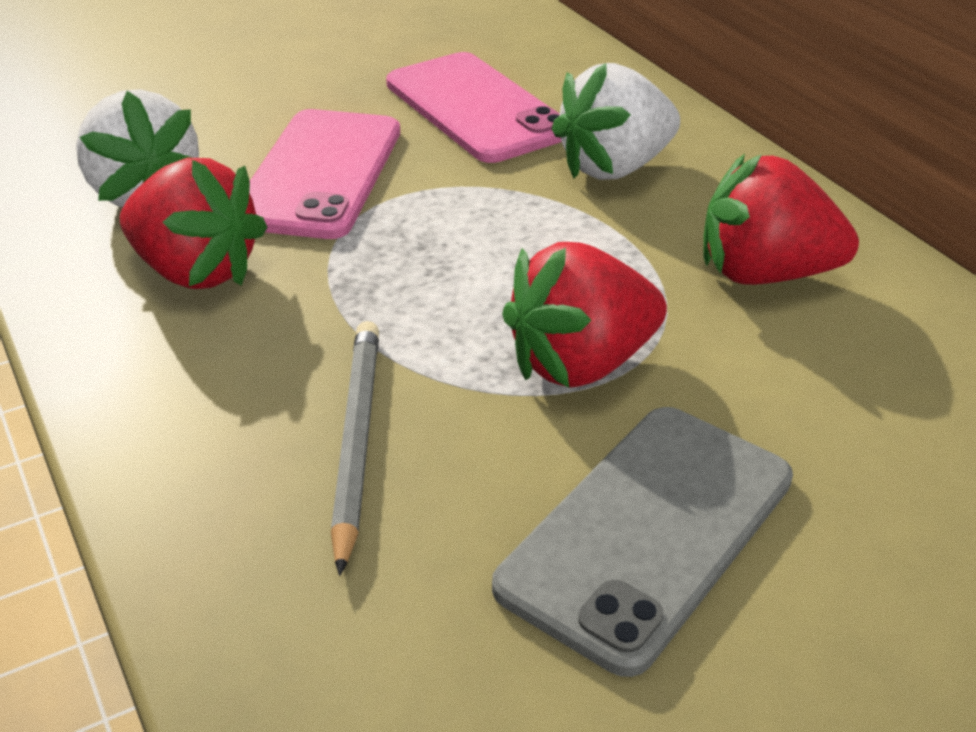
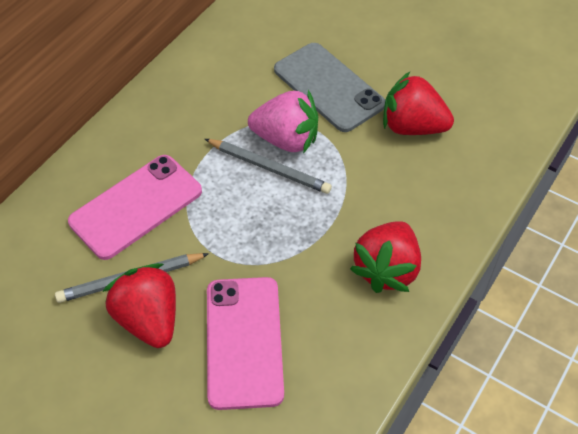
grey pencil: [331,321,379,576] = 1 -> [55,253,209,303] [205,139,332,194] = 2
pink strawberry: none = 0 -> [248,90,318,154] = 1
white strawberry: [76,89,199,207] [552,62,680,180] = 2 -> none = 0

